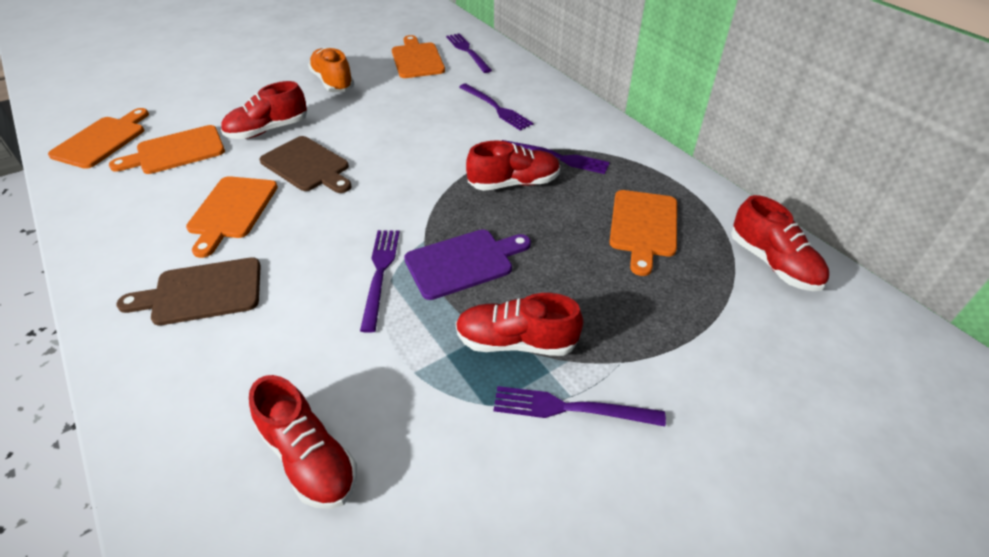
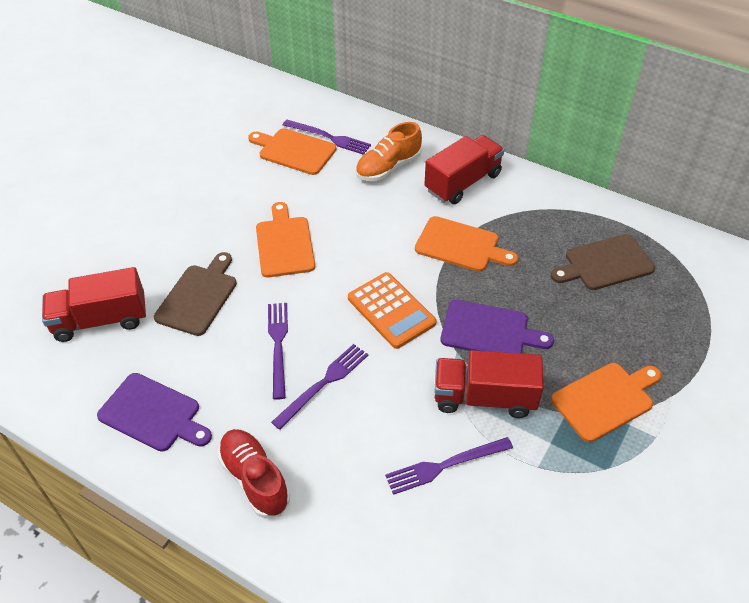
orange calculator: none = 0 -> [348,272,437,349] = 1
orange cutting board: [48,108,149,169] [109,125,225,174] [186,176,278,258] [392,35,445,78] [609,190,677,276] = 5 -> [248,128,336,175] [256,202,315,277] [415,216,518,272] [551,363,661,442] = 4
purple cutting board: [404,229,531,300] = 1 -> [97,373,212,452] [440,300,554,354] = 2
purple fork: [360,230,399,333] [446,33,492,73] [459,83,533,131] [494,386,666,426] [502,140,610,174] = 5 -> [268,303,288,400] [271,344,368,430] [283,120,371,155] [385,437,513,495] = 4
red shoe: [221,81,307,139] [249,375,357,509] [456,293,583,356] [466,140,561,191] [731,195,829,291] = 5 -> [218,429,290,518] = 1
red truck: none = 0 -> [42,267,146,342] [424,135,504,204] [434,350,544,418] = 3

